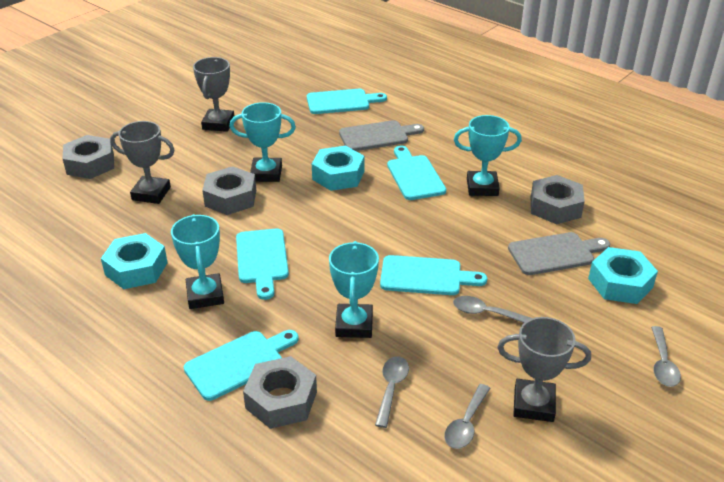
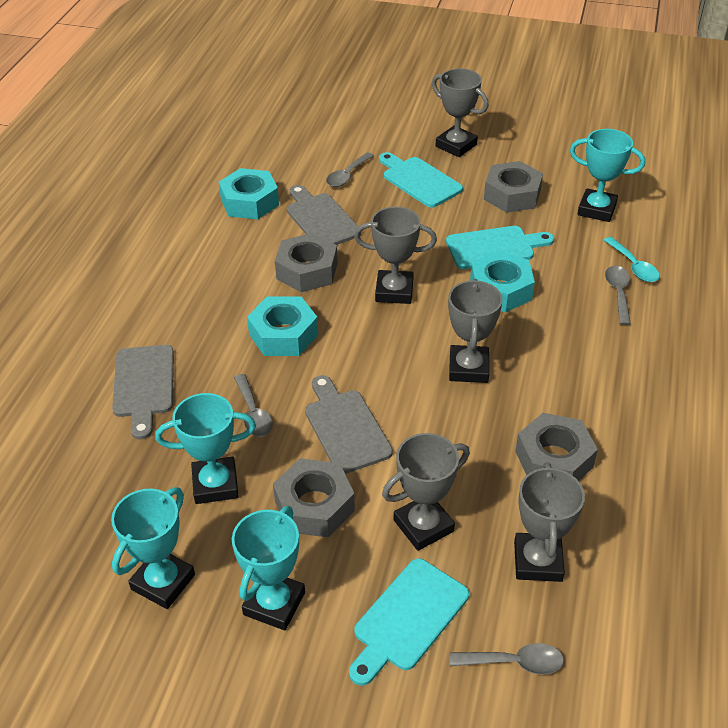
grey cutting board: [339,120,424,151] [508,232,610,275] = 2 -> [112,345,174,439] [287,185,361,245] [305,375,393,474] = 3
grey trophy: [110,121,175,204] [193,57,234,132] [497,317,591,422] = 3 -> [354,207,437,304] [382,433,470,551] [432,68,489,157] [448,279,503,383] [514,463,585,582] = 5
turquoise cutting board: [184,330,299,401] [236,229,289,300] [307,89,387,114] [380,255,487,295] [387,146,446,200] = 5 -> [349,558,469,686] [379,152,463,208] [446,226,554,269] = 3
turquoise spoon: none = 0 -> [604,237,660,282] = 1

